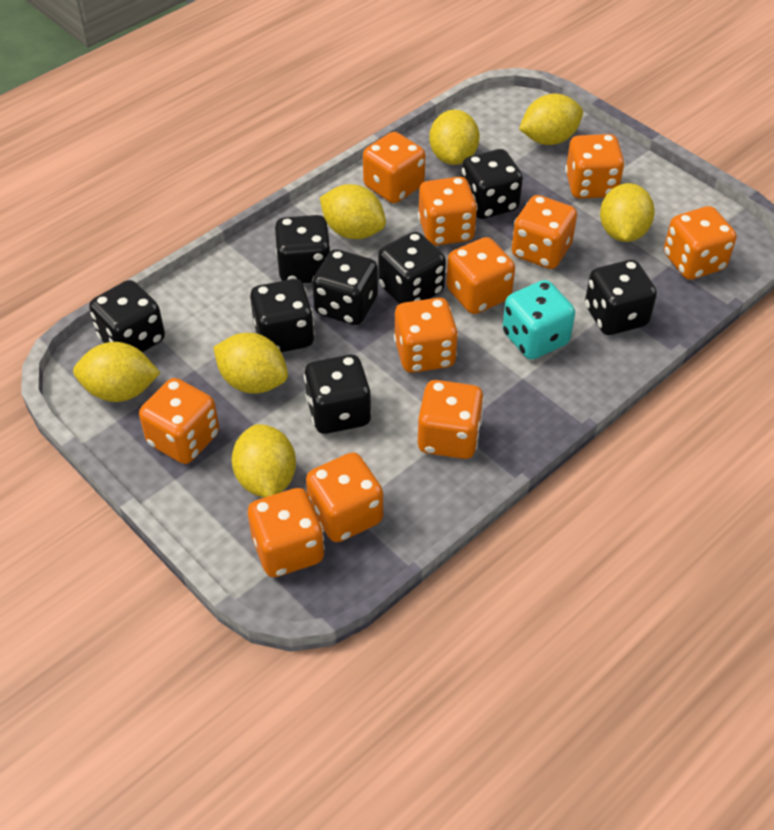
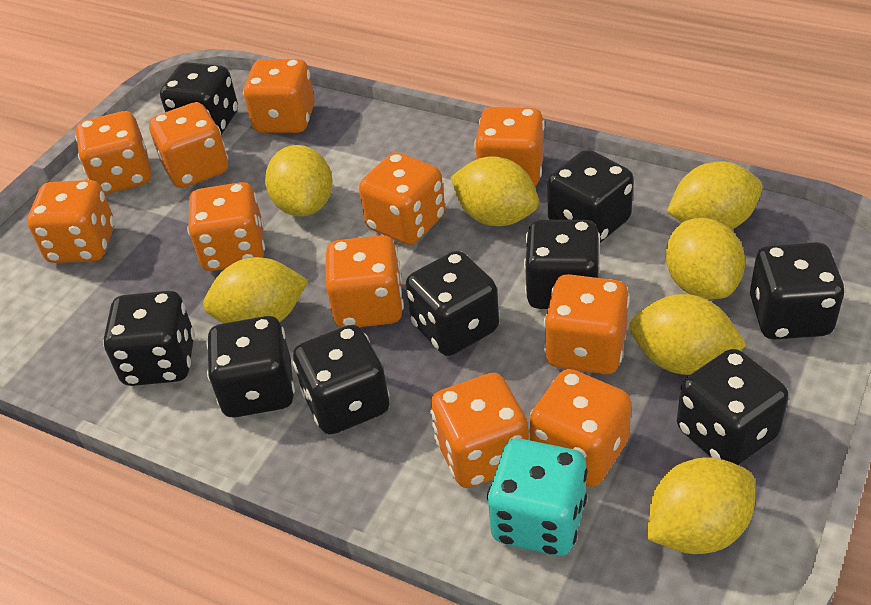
black dice: [89,280,165,352] [250,279,315,352] [275,215,331,283] [304,355,372,434] [312,249,378,325] [378,232,446,304] [461,149,523,219] [585,260,657,335] = 8 -> [103,291,195,386] [160,62,238,135] [207,316,295,417] [293,325,390,435] [405,251,499,356] [524,220,600,309] [547,150,634,243] [677,349,789,465] [750,242,845,339] = 9

